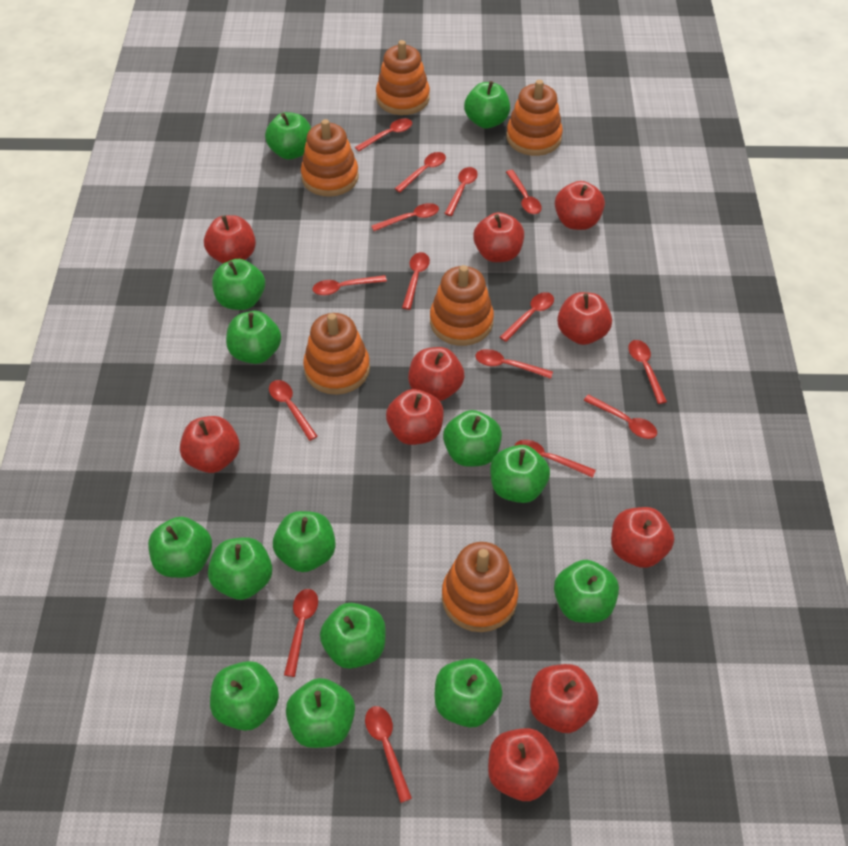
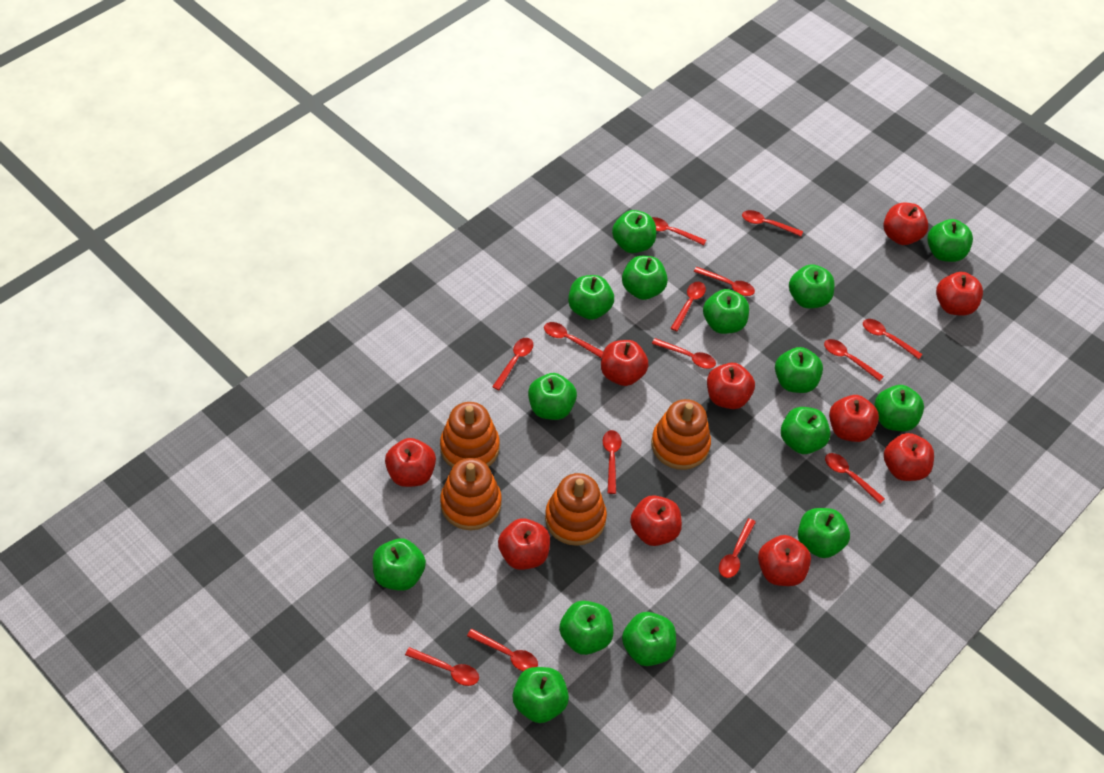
green apple: [148,517,212,578] [208,538,272,600] [210,661,279,731] [212,259,265,310] [226,311,281,364] [265,112,311,160] [273,511,336,572] [286,678,355,748] [320,603,386,669] [435,658,503,728] [443,410,502,467] [464,81,510,129] [490,445,550,503] [554,560,619,623] = 14 -> [373,538,426,591] [512,667,569,723] [528,373,577,420] [559,601,614,655] [568,275,614,320] [612,210,656,253] [622,256,668,300] [622,612,676,666] [703,289,749,334] [775,347,823,393] [781,407,830,454] [789,264,835,308] [798,508,850,558] [875,385,924,431] [927,219,973,262] = 15
orange stacking toy: [301,119,359,197] [303,313,370,395] [376,40,430,115] [430,265,494,346] [442,542,518,632] [507,80,563,156] = 6 -> [440,402,500,468] [440,458,502,530] [545,473,607,546] [651,399,711,470] = 4
red spoon: [269,380,318,441] [284,589,318,677] [313,275,387,296] [355,118,412,151] [365,706,412,803] [371,203,439,231] [394,152,446,192] [402,252,430,310] [444,167,478,216] [475,349,553,379] [500,292,554,342] [506,170,542,214] [515,440,596,478] [583,394,657,439] [628,340,667,404] = 15 -> [405,647,479,686] [467,629,538,671] [492,338,533,390] [544,322,603,358] [603,430,622,494] [652,217,706,245] [652,338,716,369] [671,282,706,331] [693,267,755,296] [719,518,756,578] [742,210,803,236] [824,339,884,381] [825,453,885,504] [863,319,923,359] = 14

